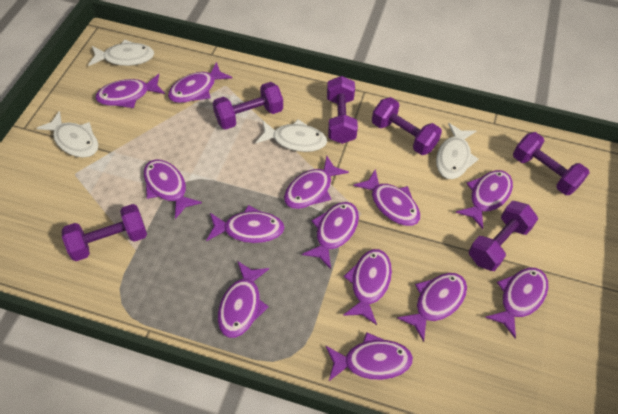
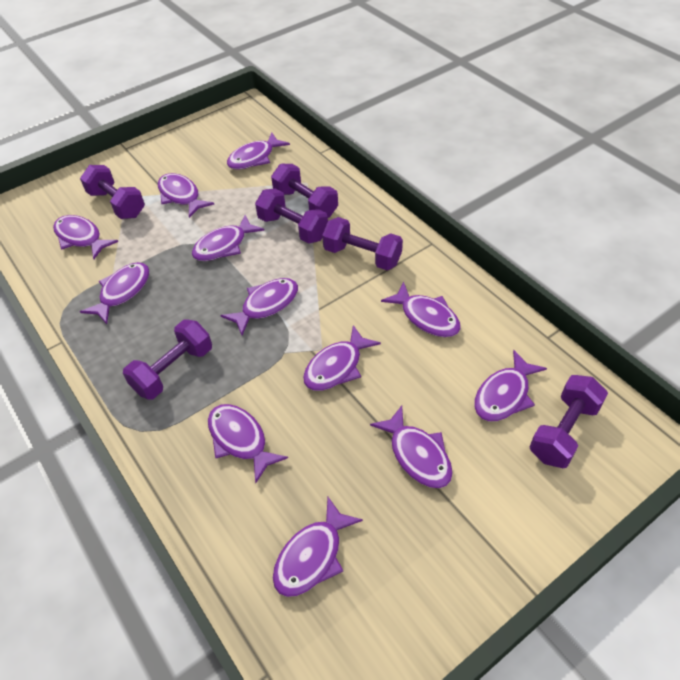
purple fish: [95,74,165,108] [144,159,202,219] [168,62,232,103] [206,205,285,243] [218,261,269,338] [284,156,349,209] [302,202,359,269] [326,332,413,381] [343,249,392,325] [354,169,420,226] [397,273,467,342] [456,170,513,229] [485,268,548,339] = 13 -> [53,215,118,259] [80,262,149,324] [158,173,214,218] [192,215,265,261] [208,404,288,483] [220,278,298,335] [227,133,290,170] [273,497,363,597] [303,325,381,391] [370,406,453,488] [381,282,461,337] [474,350,547,421] = 12
white fish: [37,111,98,158] [88,39,154,66] [256,119,327,152] [436,123,479,179] = 4 -> none = 0

